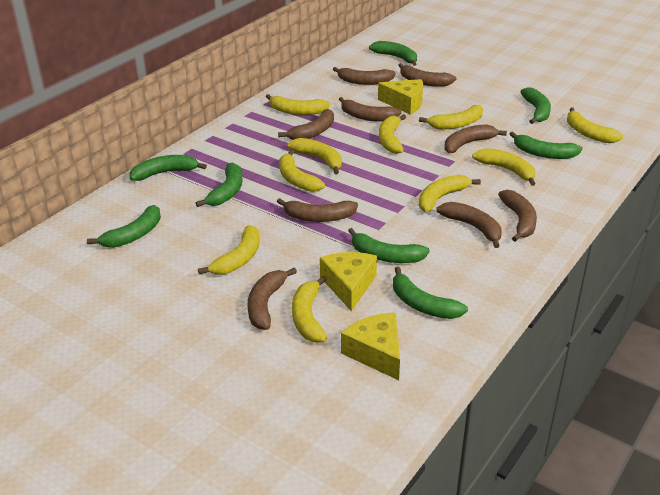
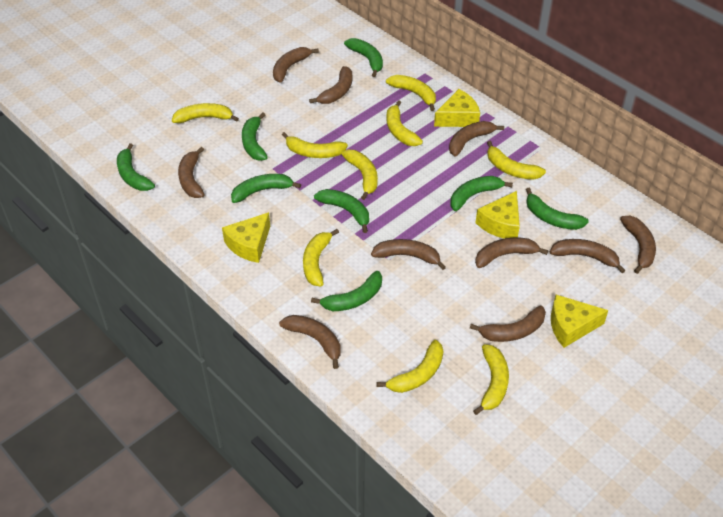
brown banana: [247,268,297,330] [277,198,358,222] [278,109,334,140] [333,67,396,85] [339,97,402,122] [398,63,456,87] [436,202,501,248] [444,124,507,153] [498,190,537,242] = 9 -> [178,147,205,198] [273,47,319,83] [279,315,341,369] [309,66,352,104] [371,239,446,270] [449,121,504,156] [470,306,546,342] [475,237,548,268] [550,239,626,273] [620,216,656,274] = 10
yellow banana: [198,225,260,275] [266,94,330,115] [279,150,325,192] [288,138,342,174] [292,276,327,343] [379,114,406,154] [419,105,483,129] [419,174,481,212] [472,148,536,186] [567,108,624,143] = 10 -> [172,103,239,123] [282,132,348,158] [303,229,339,287] [342,150,378,200] [377,340,443,393] [386,75,436,111] [386,100,423,146] [473,344,509,415] [487,141,546,180] = 9
yellow cheese: [320,252,377,311] [341,313,400,380] [378,79,423,115] = 3 -> [222,212,270,263] [434,89,480,127] [476,191,520,239] [551,295,608,348] = 4

